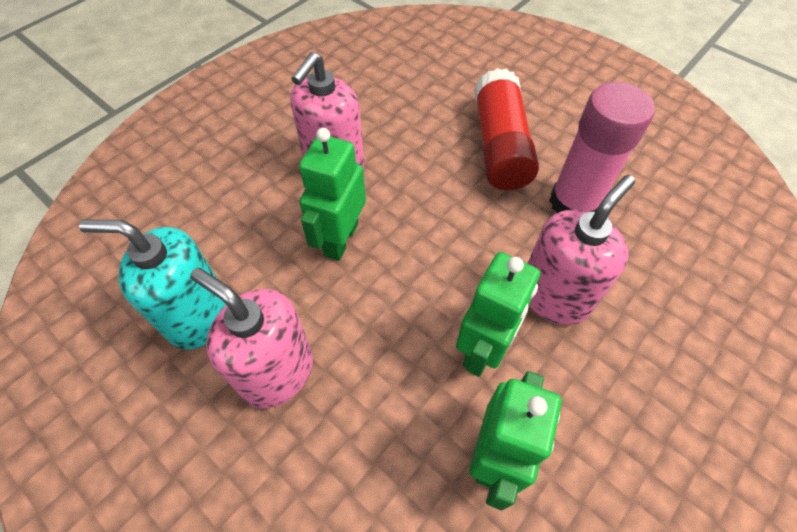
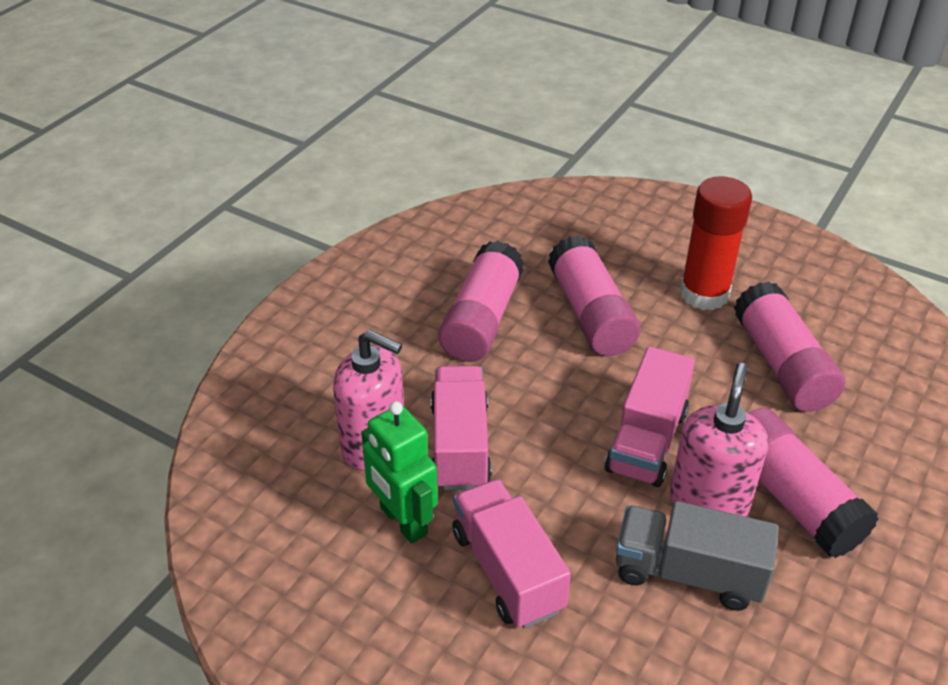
green robot: [299,128,366,261] [456,252,540,377] [469,371,562,510] = 3 -> [361,401,438,544] = 1
grey truck: none = 0 -> [616,501,779,611] = 1
pink glue stick: [549,82,655,213] = 1 -> [438,241,524,362] [548,235,641,356] [734,281,845,412] [749,408,879,558] = 4
pink soap dispenser: [190,268,313,409] [290,52,364,169] [527,175,635,325] = 3 -> [333,330,404,471] [670,363,768,517] = 2
pink truck: none = 0 -> [431,366,492,490] [452,479,571,629] [605,346,695,487] = 3
turquoise soap dispenser: [79,220,226,349] = 1 -> none = 0

